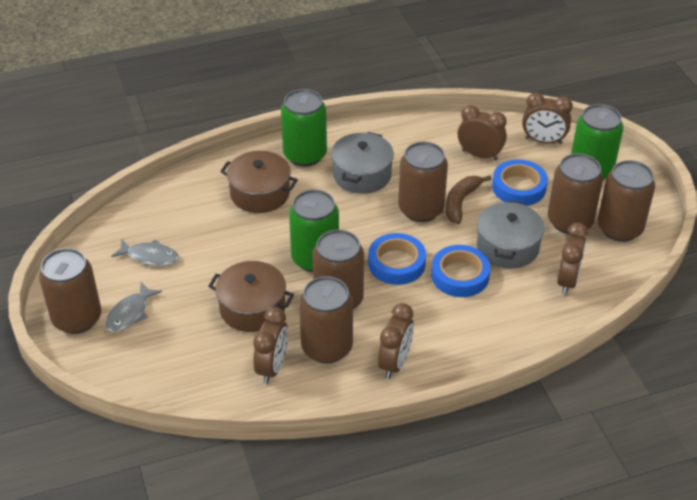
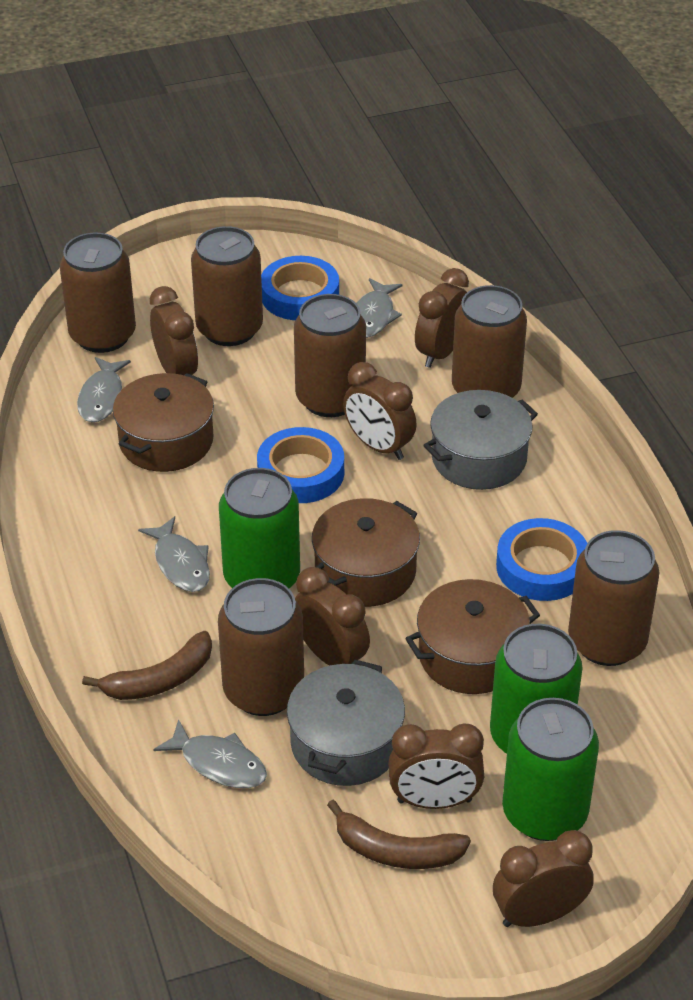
brown banana: [446,175,492,224] = 1 -> [82,631,212,700] [327,800,471,869] = 2
brown clock: [253,307,288,384] [378,303,414,379] [458,105,507,160] [522,93,573,144] [557,222,588,295] = 5 -> [150,286,198,375] [295,567,370,666] [343,362,417,460] [388,724,484,809] [415,268,469,368] [493,830,594,927] = 6
brown pot: [208,261,294,332] [220,151,298,213] = 2 -> [113,373,214,472] [312,498,420,607] [405,579,540,694] = 3
grey fish: [105,282,162,332] [111,239,179,266] = 2 -> [77,357,131,422] [138,516,210,592] [153,719,267,788] [357,278,403,338] = 4

